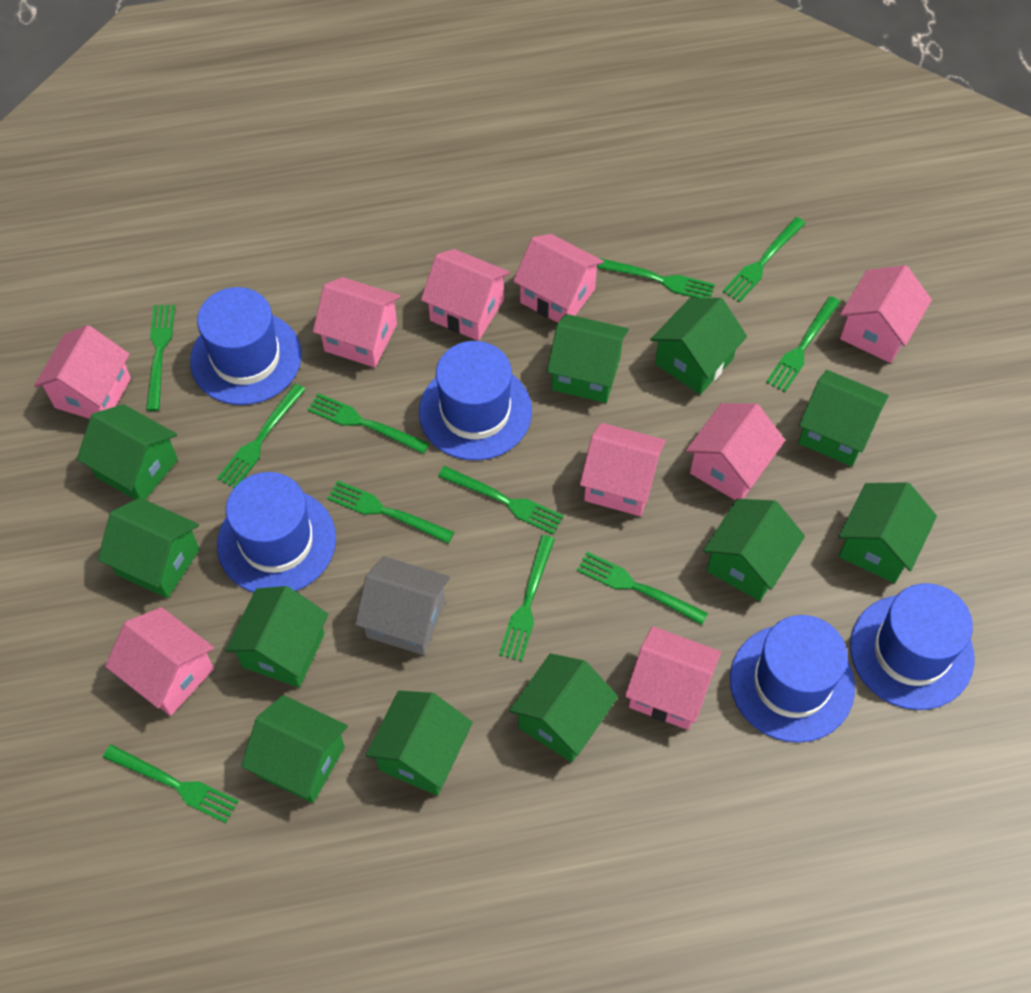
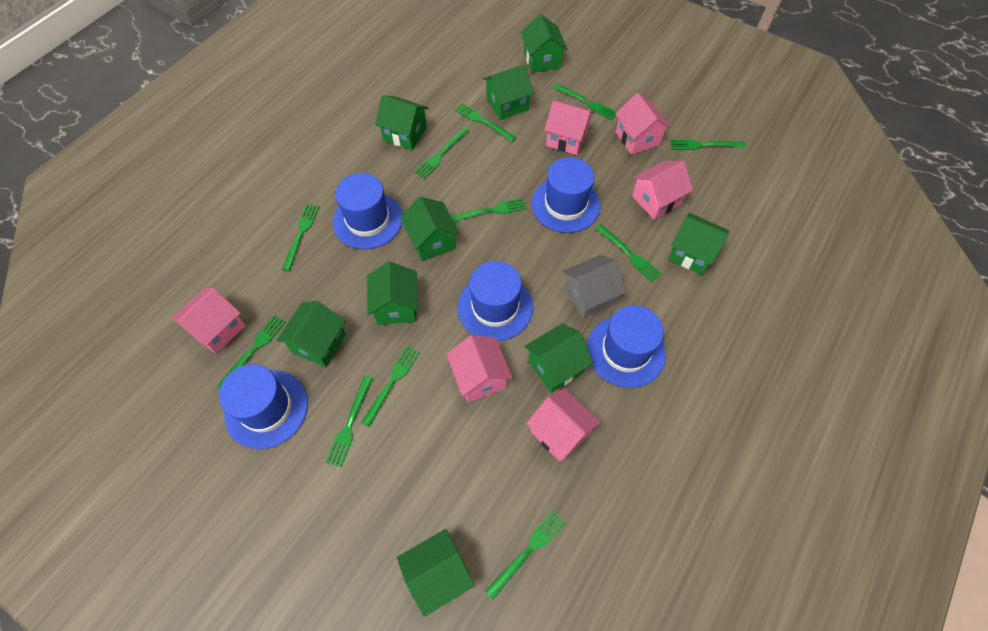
green house: [77,404,178,500] [98,498,200,598] [225,586,329,688] [241,695,348,803] [365,691,473,796] [509,653,618,762] [547,314,629,403] [650,298,747,394] [703,499,805,601] [798,370,889,466] [838,482,937,583] = 11 -> [277,301,346,367] [367,261,418,325] [375,95,428,150] [397,529,475,617] [400,197,459,261] [483,65,534,120] [521,14,568,73] [524,323,594,393] [668,213,729,275] = 9
pink house: [34,325,131,419] [105,607,214,716] [313,277,401,367] [421,249,510,341] [513,234,604,322] [580,423,666,516] [625,626,721,730] [686,403,785,501] [840,265,932,363] = 9 -> [171,287,246,354] [446,335,513,402] [526,388,601,462] [544,101,594,155] [615,93,671,155] [632,161,693,220] = 6

